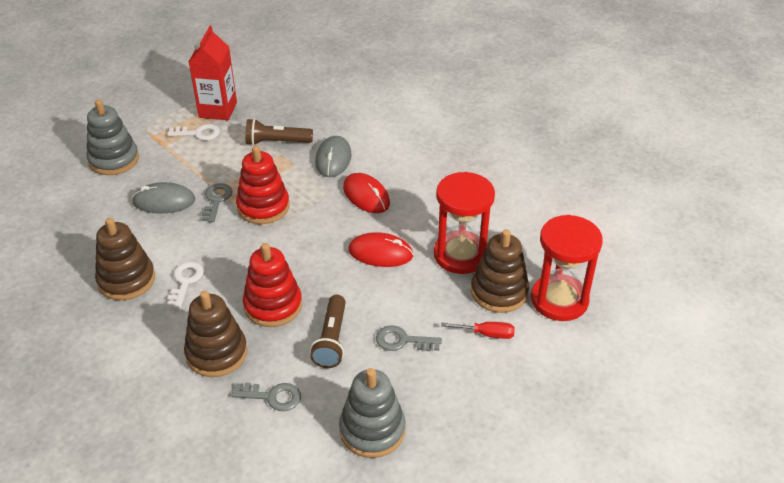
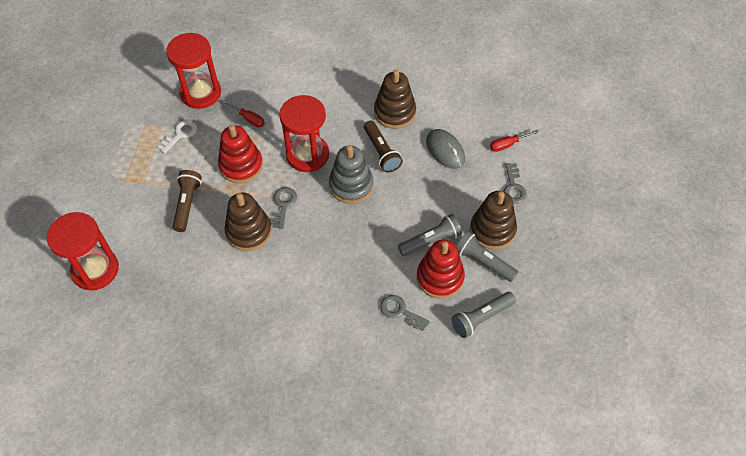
grey flashlight: none = 0 -> [398,214,462,256] [451,292,516,338] [456,231,518,282] = 3
grey mouse: [132,182,195,214] [315,136,352,177] = 2 -> [426,129,465,169] = 1
grey stacking toy: [86,99,139,175] [339,368,405,458] = 2 -> [329,145,373,204] = 1
red carton: [189,26,237,120] = 1 -> none = 0
red hourglass: [434,172,495,274] [531,215,603,321] = 2 -> [47,212,119,291] [166,33,221,109] [279,95,329,172] = 3
red mouse: [343,173,390,213] [348,232,414,267] = 2 -> none = 0
red screwdriver: [441,322,515,339] = 1 -> [223,100,265,128] [490,130,539,152] = 2
white key: [167,124,220,141] [167,262,204,308] = 2 -> [157,120,197,154] = 1

